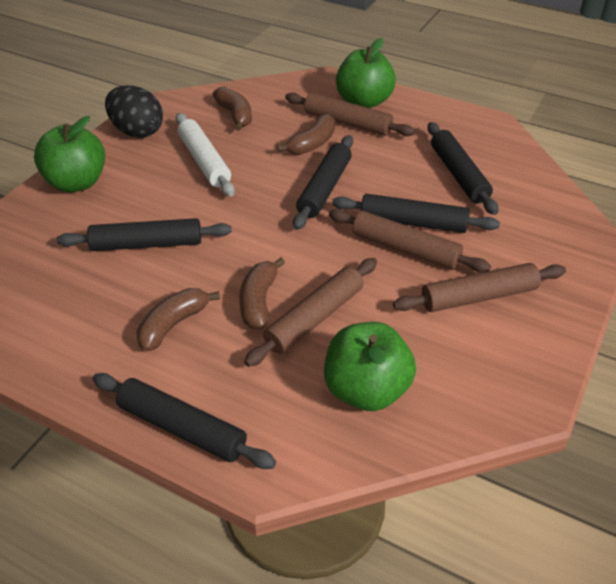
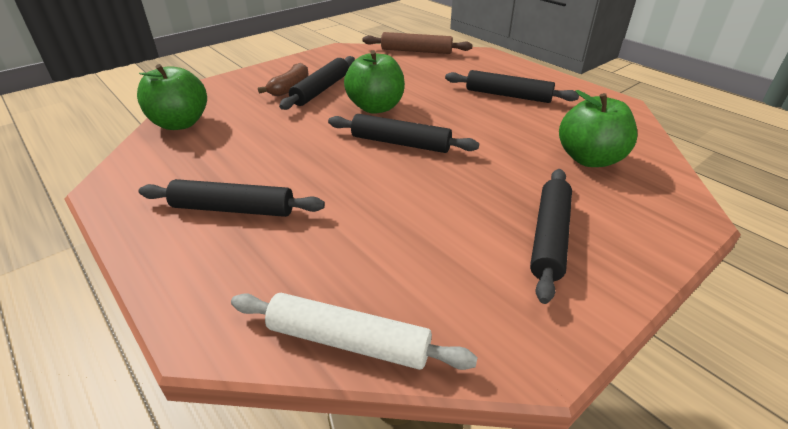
black egg: [105,86,163,138] = 1 -> none = 0
brown banana: [136,288,220,351] [213,87,252,131] [239,258,285,329] [277,114,335,155] = 4 -> [258,63,309,96] = 1
brown rolling pin: [244,258,377,367] [285,92,415,136] [329,209,491,273] [393,263,566,312] = 4 -> [363,32,473,54] = 1

